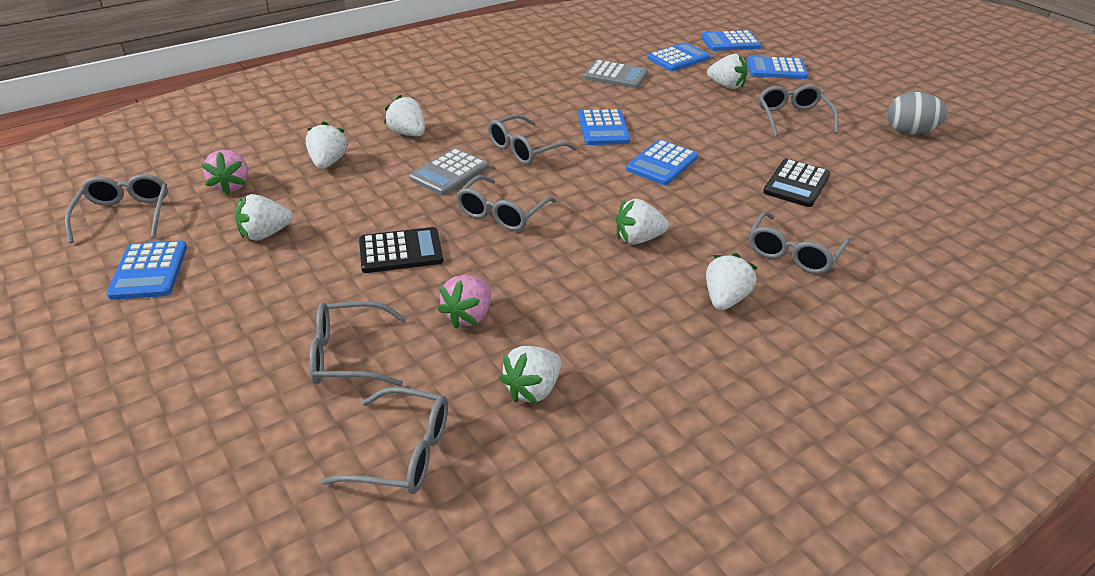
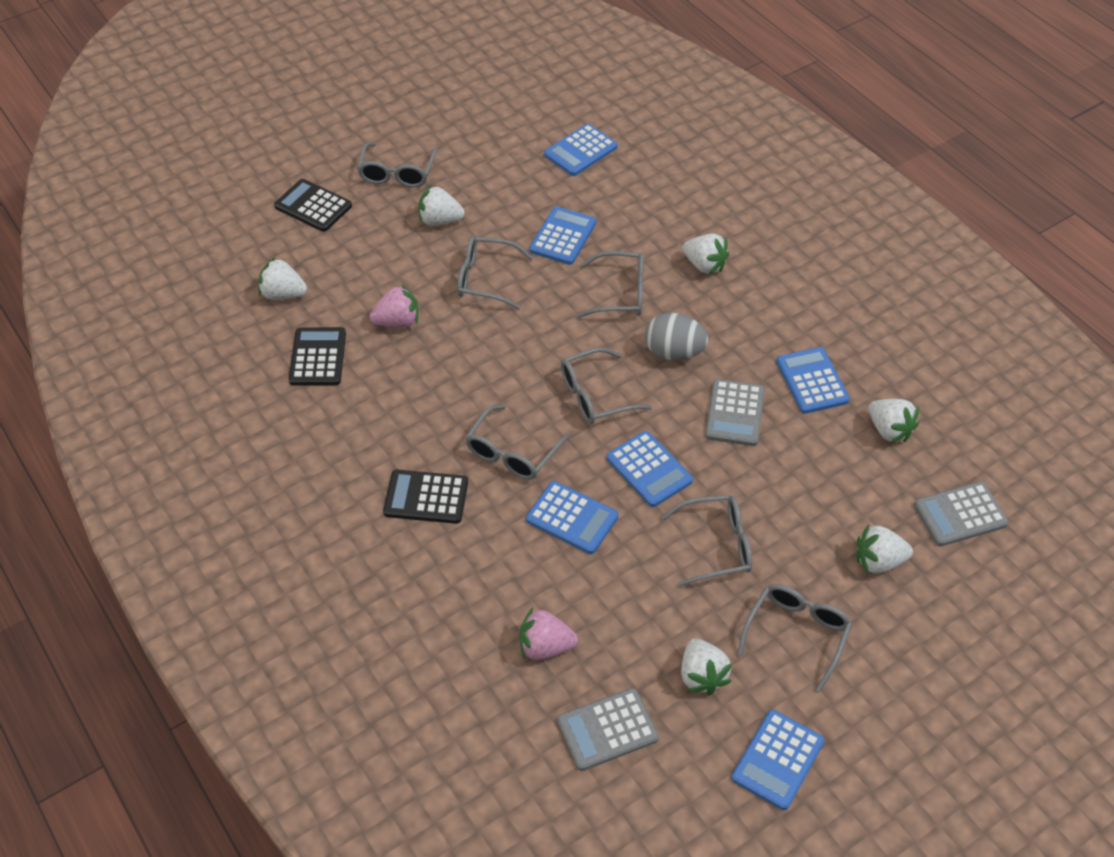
black calculator: [359,227,443,273] [763,159,831,207] = 2 -> [274,179,352,232] [289,327,346,386] [383,470,468,524] = 3
grey calculator: [409,148,489,196] [584,60,648,88] = 2 -> [557,688,659,771] [705,379,765,446] [914,482,1009,546] = 3
white strawberry: [235,194,293,241] [306,121,348,169] [384,95,425,136] [499,346,561,404] [616,199,669,245] [706,253,758,310] [707,54,748,89] = 7 -> [258,257,307,300] [418,185,465,226] [681,638,732,696] [682,234,729,275] [856,524,913,574] [869,399,919,444] = 6

